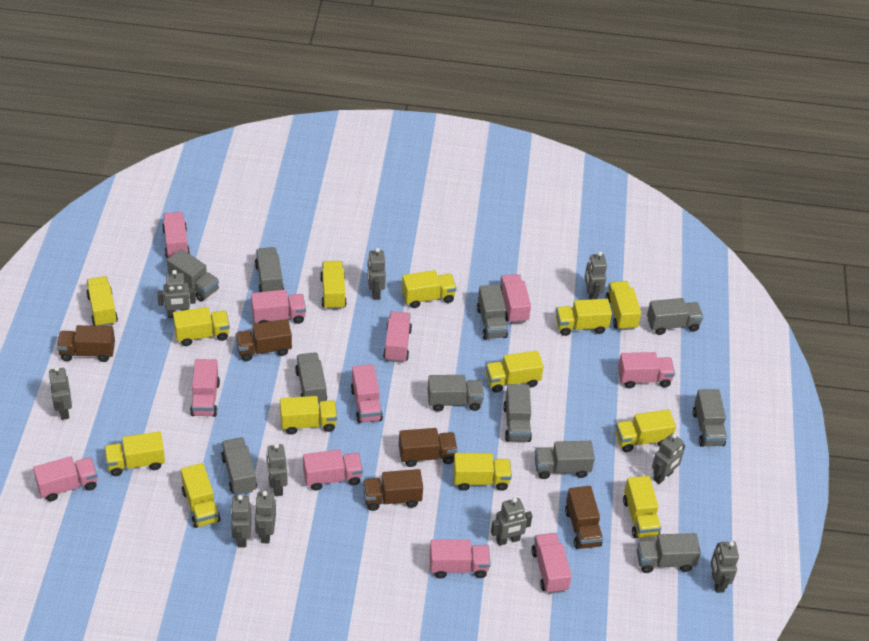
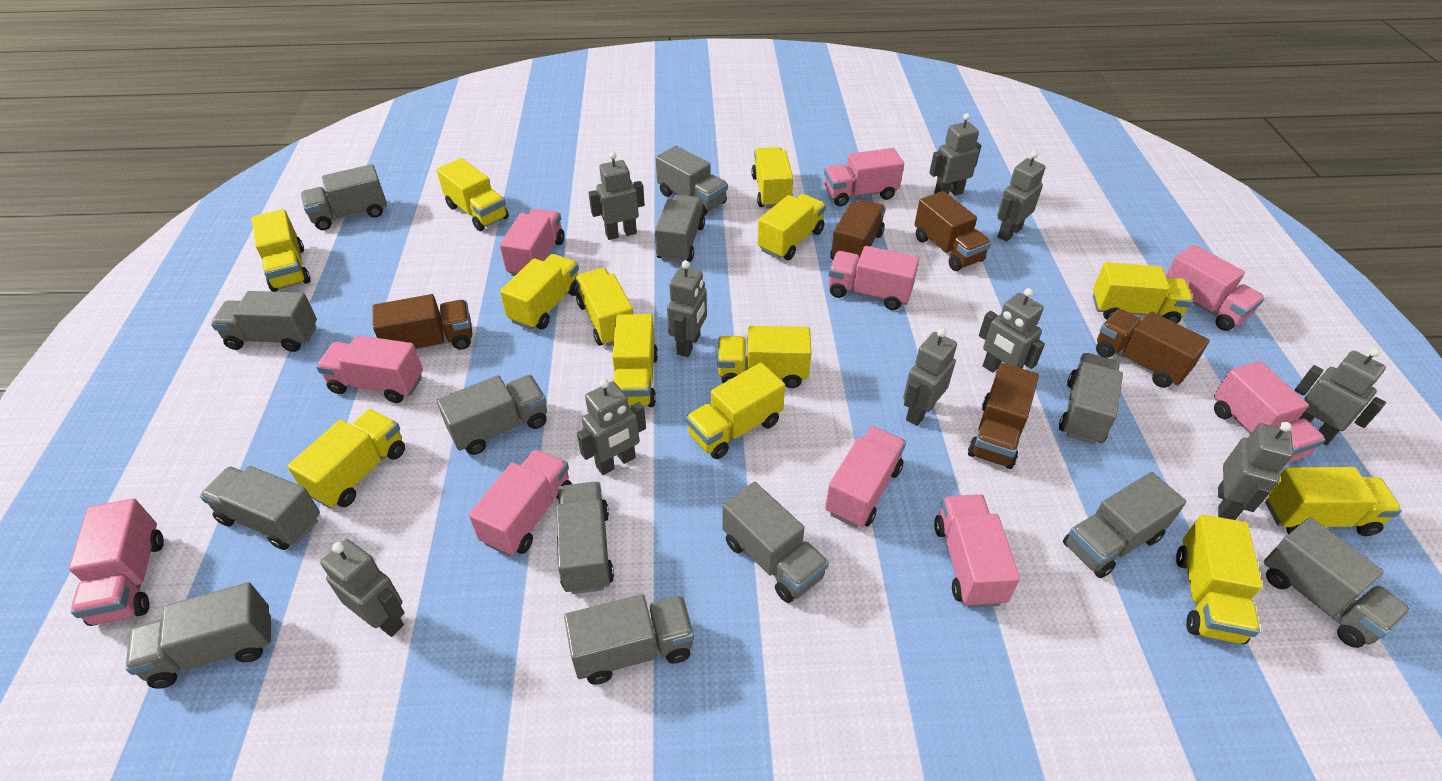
grey truck: [167,249,219,302] [221,437,257,495] [255,247,284,292] [295,352,327,405] [427,375,484,411] [477,284,508,339] [503,384,532,442] [535,441,595,479] [637,533,701,573] [647,298,703,335] [693,389,727,447] = 11 -> [126,582,271,689] [200,466,320,550] [211,291,317,352] [301,164,387,230] [437,375,547,455] [556,482,614,594] [564,594,694,685] [655,195,705,263] [656,146,728,216] [722,482,829,603] [1059,353,1123,444] [1063,472,1186,578] [1264,518,1411,648] = 13
pink truck: [33,456,97,501] [162,212,190,258] [190,359,220,417] [251,290,306,324] [303,449,363,491] [351,364,383,423] [383,311,412,363] [429,539,491,578] [500,274,531,323] [532,533,572,594] [618,352,675,388] = 11 -> [69,499,164,626] [316,335,423,403] [469,449,572,556] [500,208,565,276] [824,148,904,206] [825,426,906,528] [828,246,919,310] [934,494,1020,608] [1166,244,1265,331] [1214,361,1325,463] = 10

